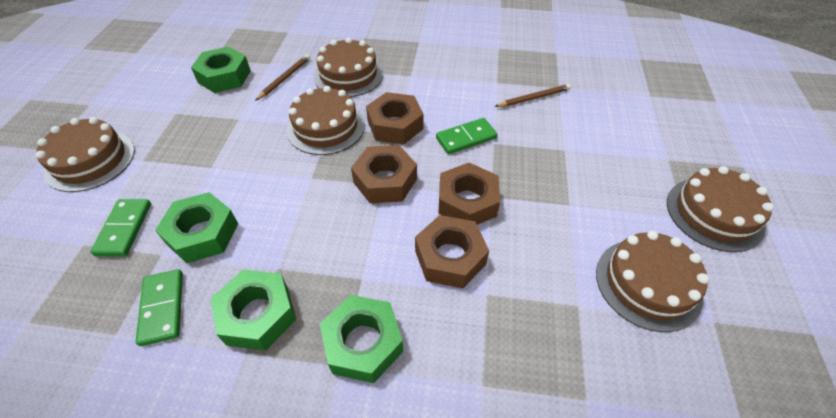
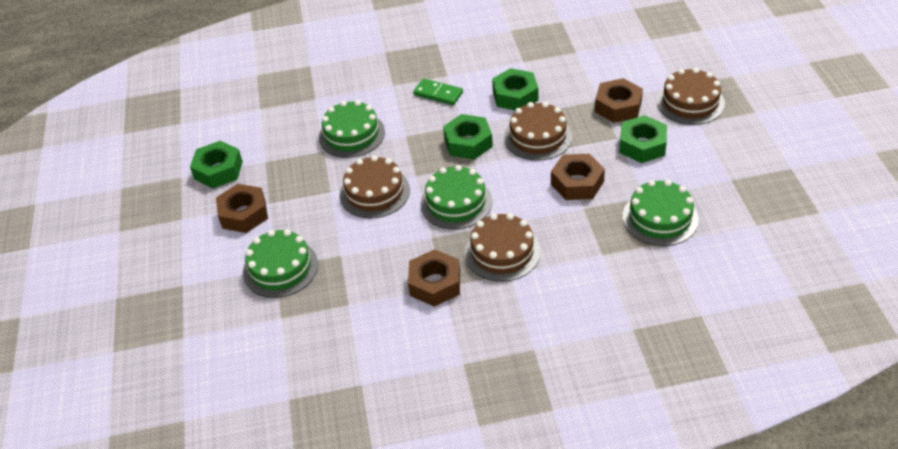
brown cake: [36,117,135,192] [287,86,365,155] [314,37,383,97] [596,231,709,332] [667,166,774,252] = 5 -> [340,155,410,218] [465,213,540,282] [504,102,572,161] [656,68,725,125] = 4
brown pencil: [255,54,310,101] [494,84,571,107] = 2 -> none = 0
green cake: none = 0 -> [243,229,318,298] [319,100,385,158] [420,165,492,229] [623,180,699,246] = 4
green domino: [90,199,151,256] [136,269,183,346] [436,118,498,154] = 3 -> [413,79,463,105] = 1

